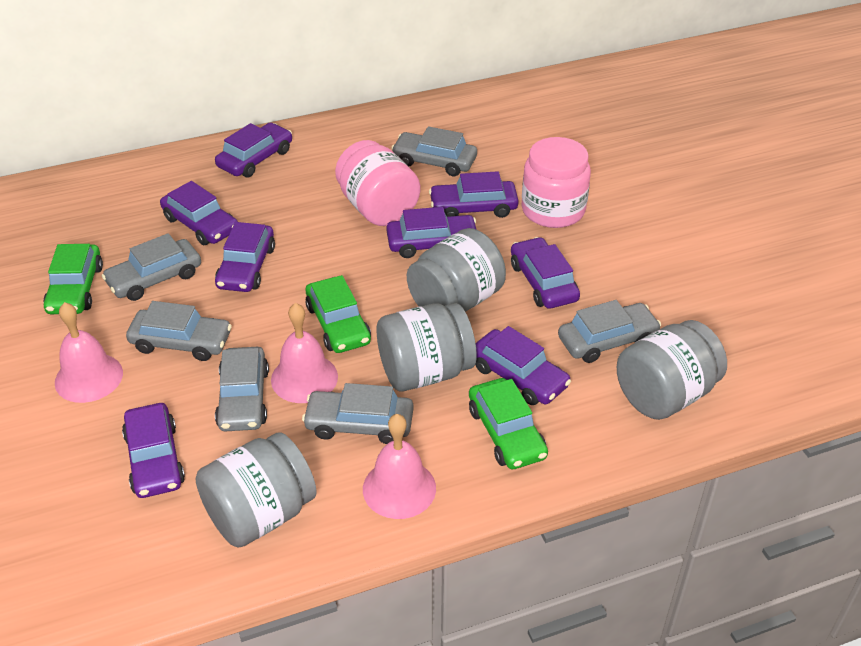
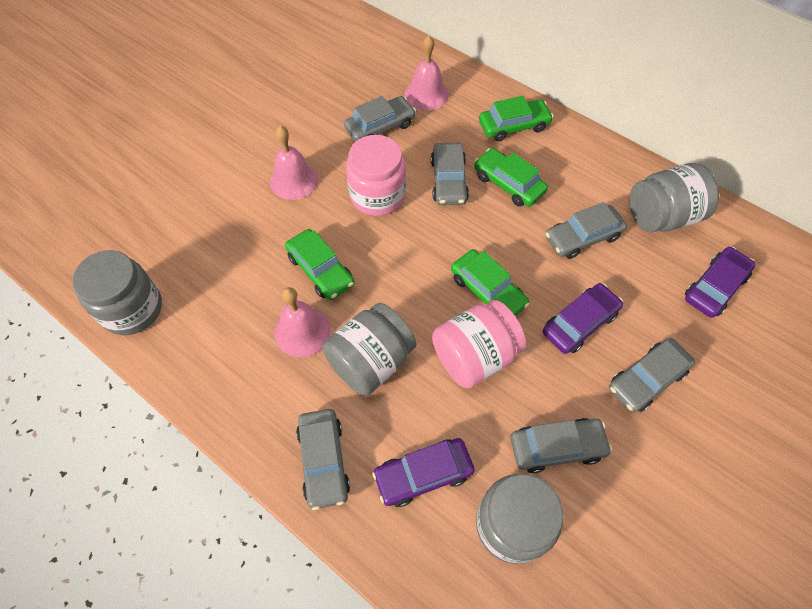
green car: [43,244,103,314] [305,275,371,353] [469,378,548,469] = 3 -> [285,229,354,300] [451,249,529,316] [474,148,548,207] [479,96,553,141] = 4
purple car: [122,403,185,498] [160,181,238,245] [215,122,292,177] [215,222,275,292] [386,207,477,258] [429,171,519,218] [475,326,571,405] [511,237,580,309] = 8 -> [372,438,475,507] [543,283,623,354] [685,247,756,318] = 3

